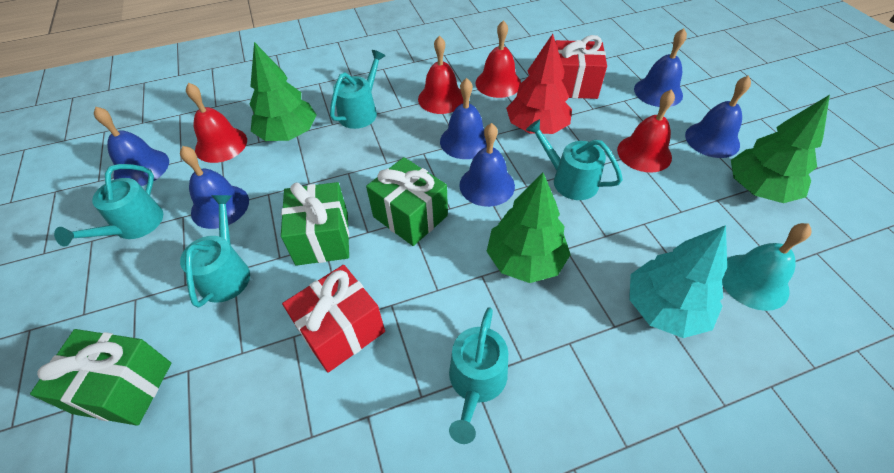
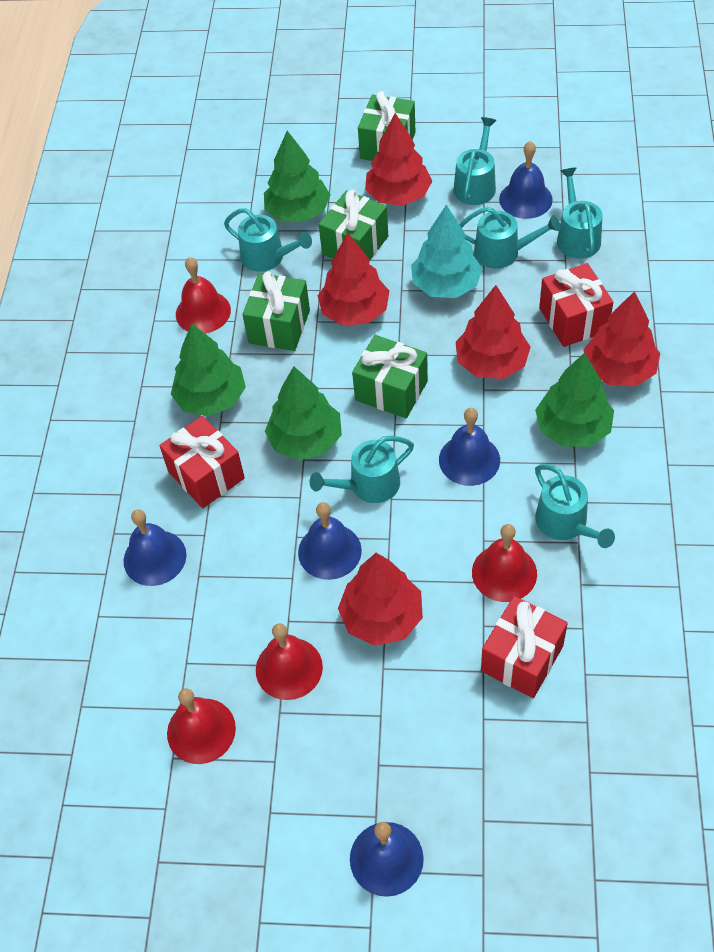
blue bell: [94,106,169,186] [180,146,249,229] [440,78,487,159] [459,123,515,207] [634,28,687,107] [685,75,751,158] = 6 -> [123,509,186,586] [298,502,362,580] [350,822,424,897] [439,408,500,486] [499,141,553,219] = 5
green gift: [30,329,171,426] [281,182,349,266] [366,157,448,246] = 3 -> [242,271,310,351] [319,190,388,260] [352,335,428,418] [358,91,415,161] = 4
green tree: [249,42,317,141] [487,173,571,283] [731,95,830,203] = 3 -> [171,323,246,417] [264,131,331,222] [265,366,342,460] [535,353,614,447] = 4
red gift: [282,265,385,373] [555,35,607,99] = 2 -> [159,416,245,508] [481,596,568,698] [539,263,613,347] = 3
red tree: [506,34,572,134] = 1 -> [318,232,389,326] [338,553,423,646] [365,113,432,206] [455,285,531,379] [583,291,660,386] = 5
turquoise bell: [722,223,812,311] = 1 -> none = 0
turquoise watering can: [54,164,163,247] [180,195,250,308] [330,50,385,129] [449,307,508,444] [526,119,623,200] = 5 -> [224,208,312,272] [310,436,414,503] [453,117,496,205] [459,207,561,269] [535,464,615,548] [557,167,603,259] = 6

